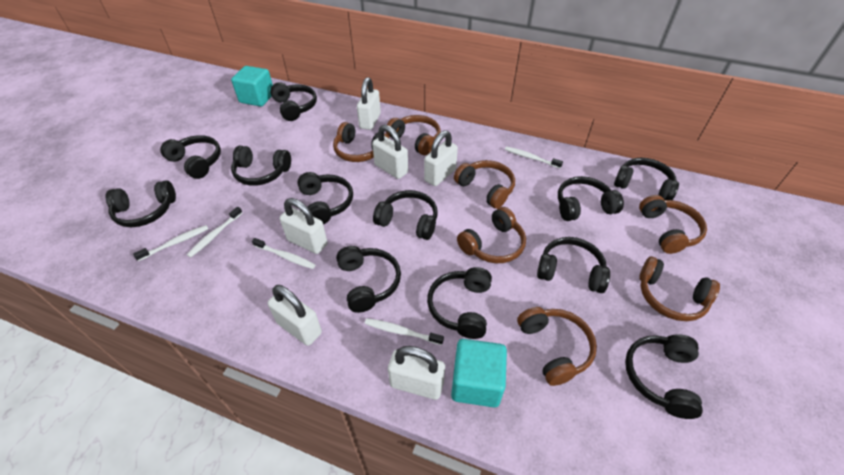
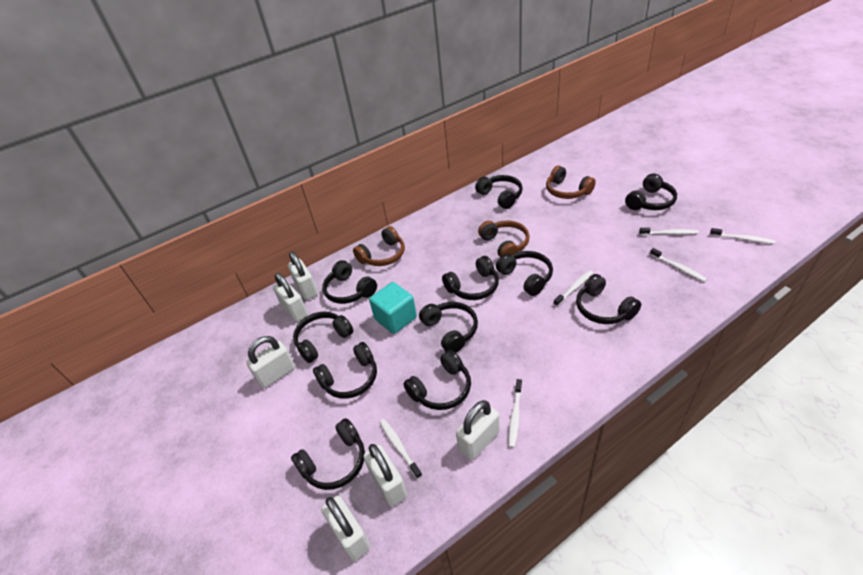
black headphones: [106,180,176,227] [160,135,221,179] [231,146,291,186] [270,82,317,121] [297,172,353,224] [336,246,401,313] [373,190,438,240] [427,267,492,339] [537,237,610,293] [558,176,624,221] [614,158,679,200] [625,334,703,419] = 12 -> [291,418,365,490] [293,311,353,363] [313,342,377,399] [323,260,377,304] [403,350,471,410] [419,302,478,353] [442,256,499,300] [475,175,523,209] [496,251,553,296] [576,274,641,324] [625,173,677,210] = 11
brown headphones: [333,122,389,162] [386,115,441,155] [454,160,515,209] [457,207,526,263] [517,307,597,386] [639,195,707,254] [639,257,720,321] = 7 -> [353,226,405,266] [478,220,530,257] [546,166,596,199] = 3
turquoise cube: [231,66,273,107] [451,339,507,407] = 2 -> [369,282,417,334] = 1
white toothbrush: [133,225,208,261] [187,207,242,258] [252,238,315,269] [365,318,444,345] [505,146,563,168] = 5 -> [379,419,422,479] [509,379,522,448] [554,270,593,306] [639,228,699,235] [650,248,707,282] [710,228,776,244] = 6

